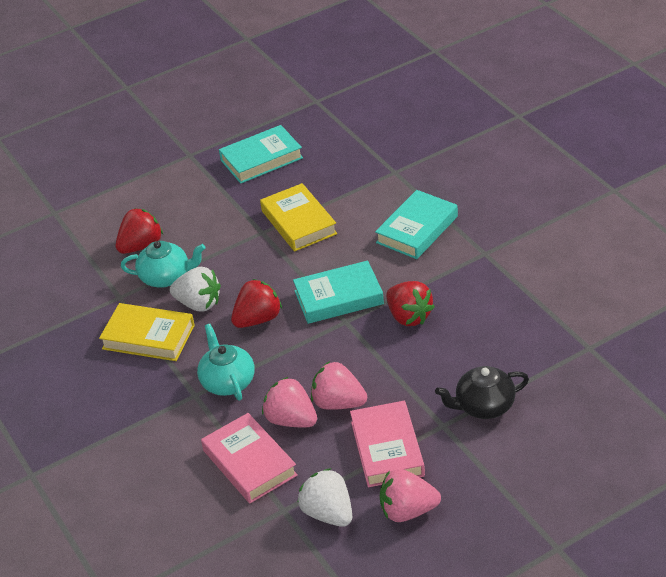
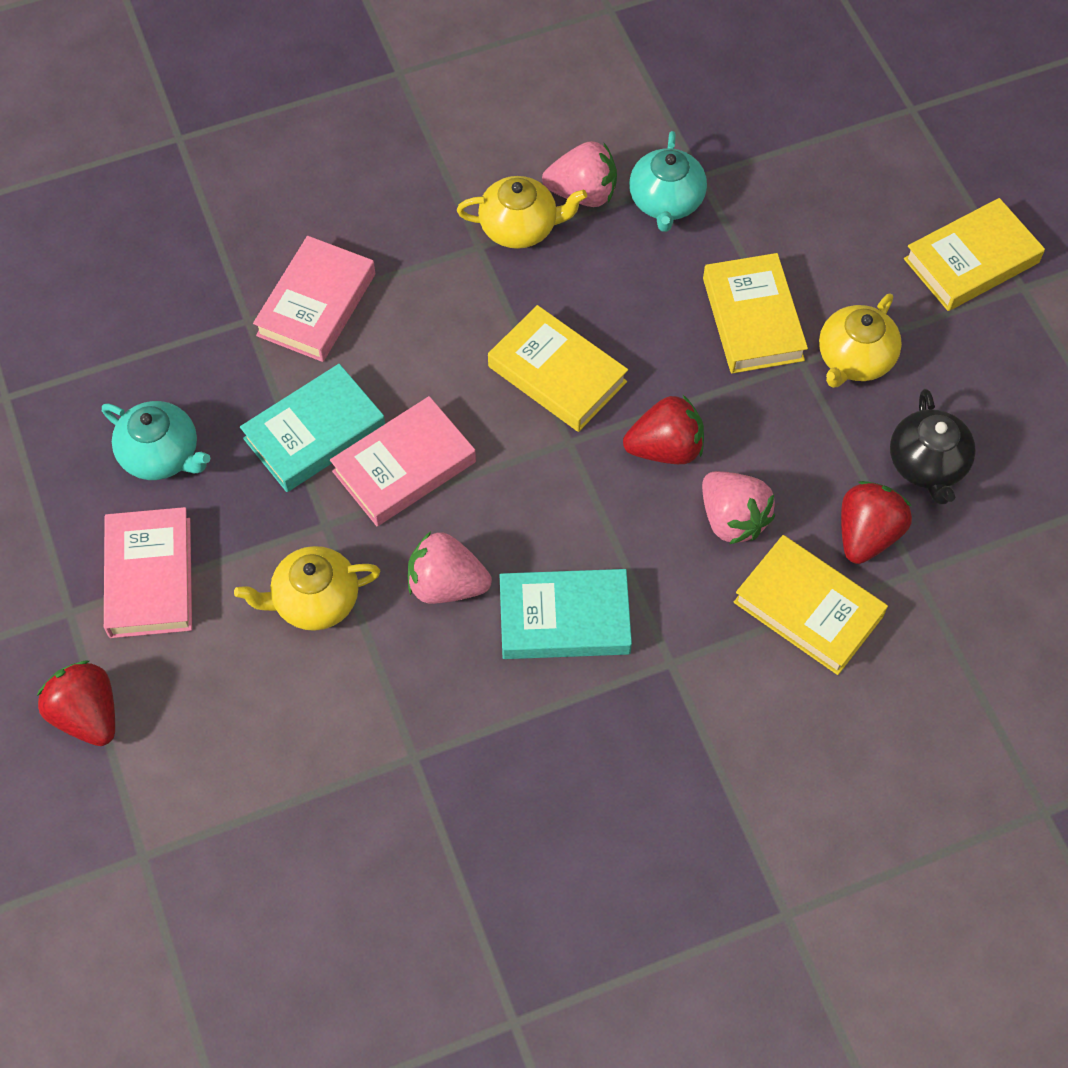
pink book: [201,413,298,503] [350,401,425,487] = 2 -> [104,507,192,638] [253,236,375,362] [330,396,476,526] = 3
turquoise book: [219,125,303,184] [293,260,384,324] [375,190,458,259] = 3 -> [240,364,385,492] [500,569,632,659] = 2
white strawberry: [169,267,221,312] [297,468,352,527] = 2 -> none = 0
yellow book: [99,303,195,361] [260,183,337,251] = 2 -> [488,305,628,432] [703,253,808,374] [734,535,888,675] [904,198,1045,311] = 4
yellow teapot: none = 0 -> [234,546,381,631] [457,176,587,249] [819,293,902,388] = 3

